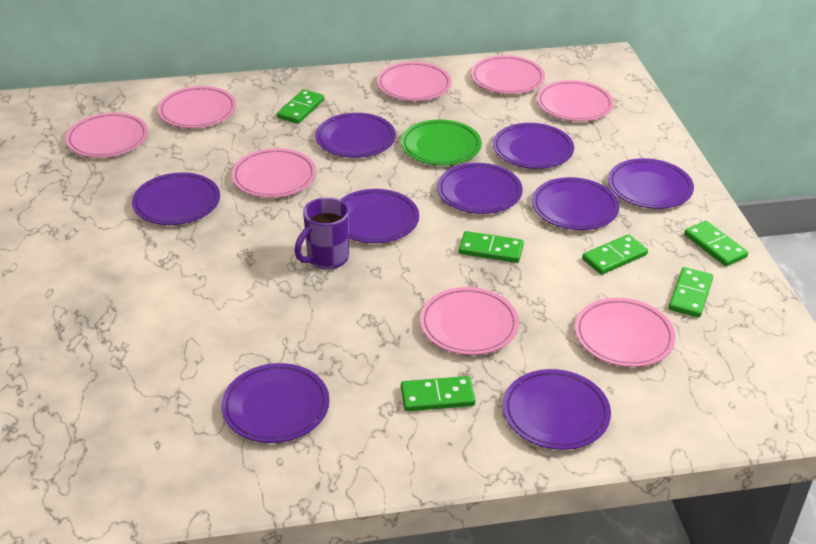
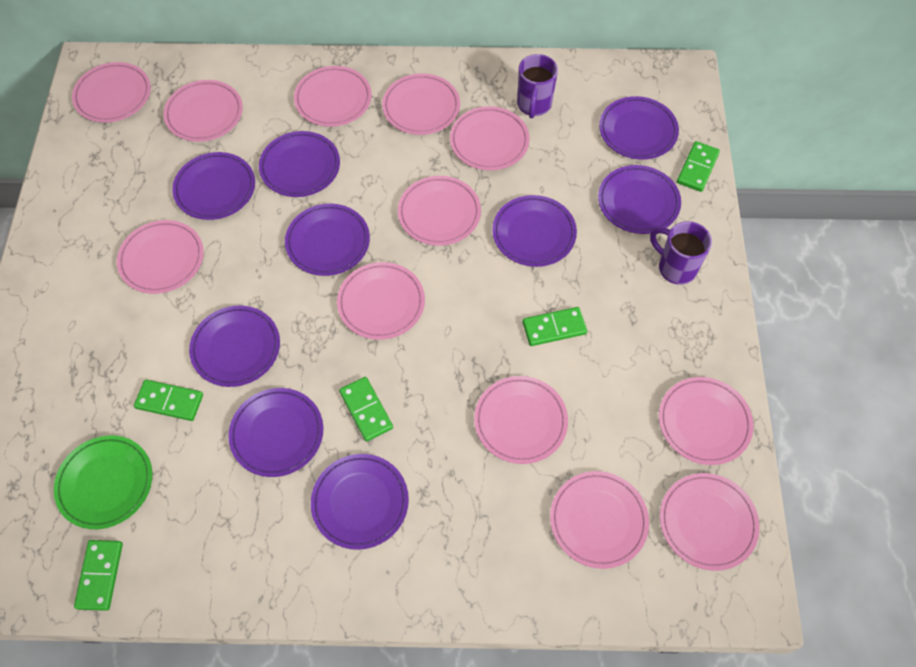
green domino: [277,89,324,124] [401,376,475,411] [459,231,524,263] [582,234,648,275] [669,267,713,317] [684,221,748,266] = 6 -> [74,540,123,611] [134,380,203,421] [339,377,393,442] [522,307,587,346] [677,141,720,192] = 5
pink plate: [65,112,148,158] [158,86,236,128] [232,148,316,198] [377,62,452,101] [420,287,519,355] [471,55,545,94] [537,80,614,121] [575,298,676,367] = 8 -> [72,62,151,123] [117,220,204,294] [163,80,243,142] [294,66,372,127] [337,262,425,340] [382,73,460,135] [398,176,481,246] [450,106,530,170] [474,376,568,464] [550,471,649,569] [659,377,753,465] [660,473,760,571] = 12
purple mug: [295,197,349,270] = 1 -> [517,54,558,118] [650,221,712,285] = 2

